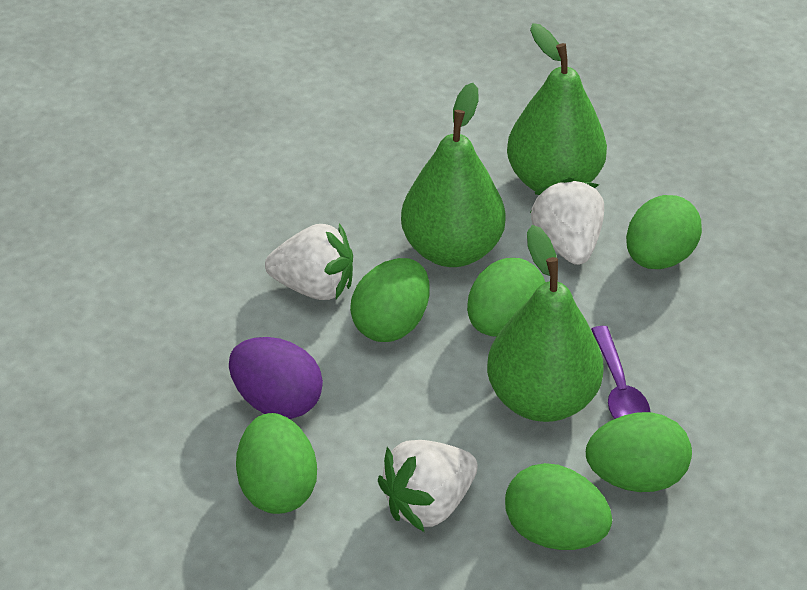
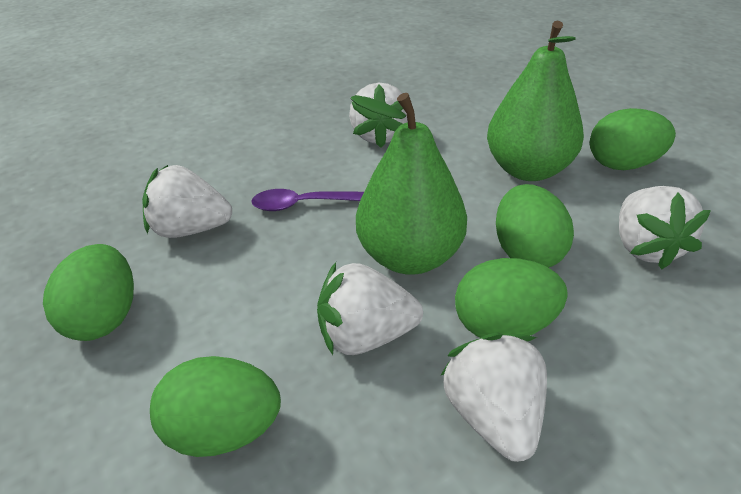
green egg: [236,413,317,514] [350,258,430,342] [467,258,545,337] [505,463,612,550] [586,412,692,492] [626,195,702,269] = 6 -> [43,244,134,341] [150,356,281,457] [455,258,568,338] [496,184,574,268] [590,108,676,170] = 5
green pear: [401,83,506,267] [487,225,604,422] [507,23,607,191] = 3 -> [350,93,467,275] [487,21,584,181] = 2
purple egg: [229,337,323,419] = 1 -> none = 0
white strawberry: [265,223,353,300] [378,440,478,532] [530,177,604,265] = 3 -> [142,165,232,238] [317,262,423,355] [349,83,408,148] [440,333,547,462] [619,186,711,269] = 5

